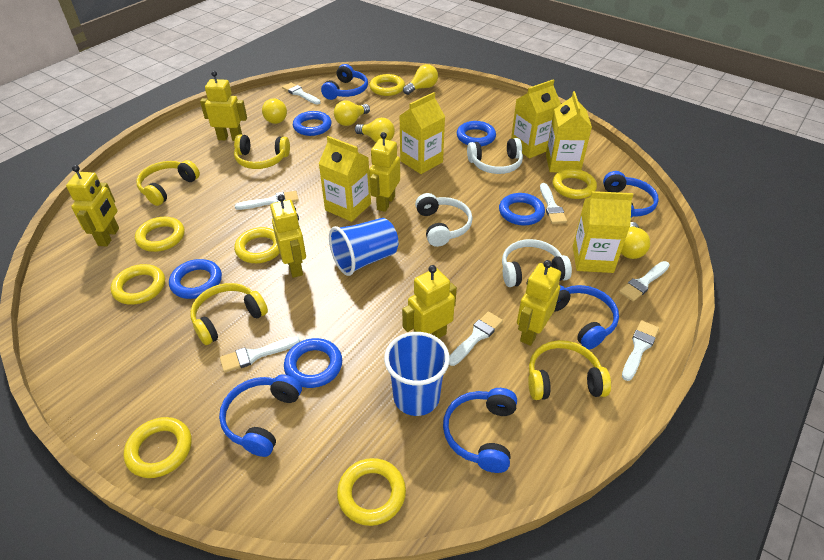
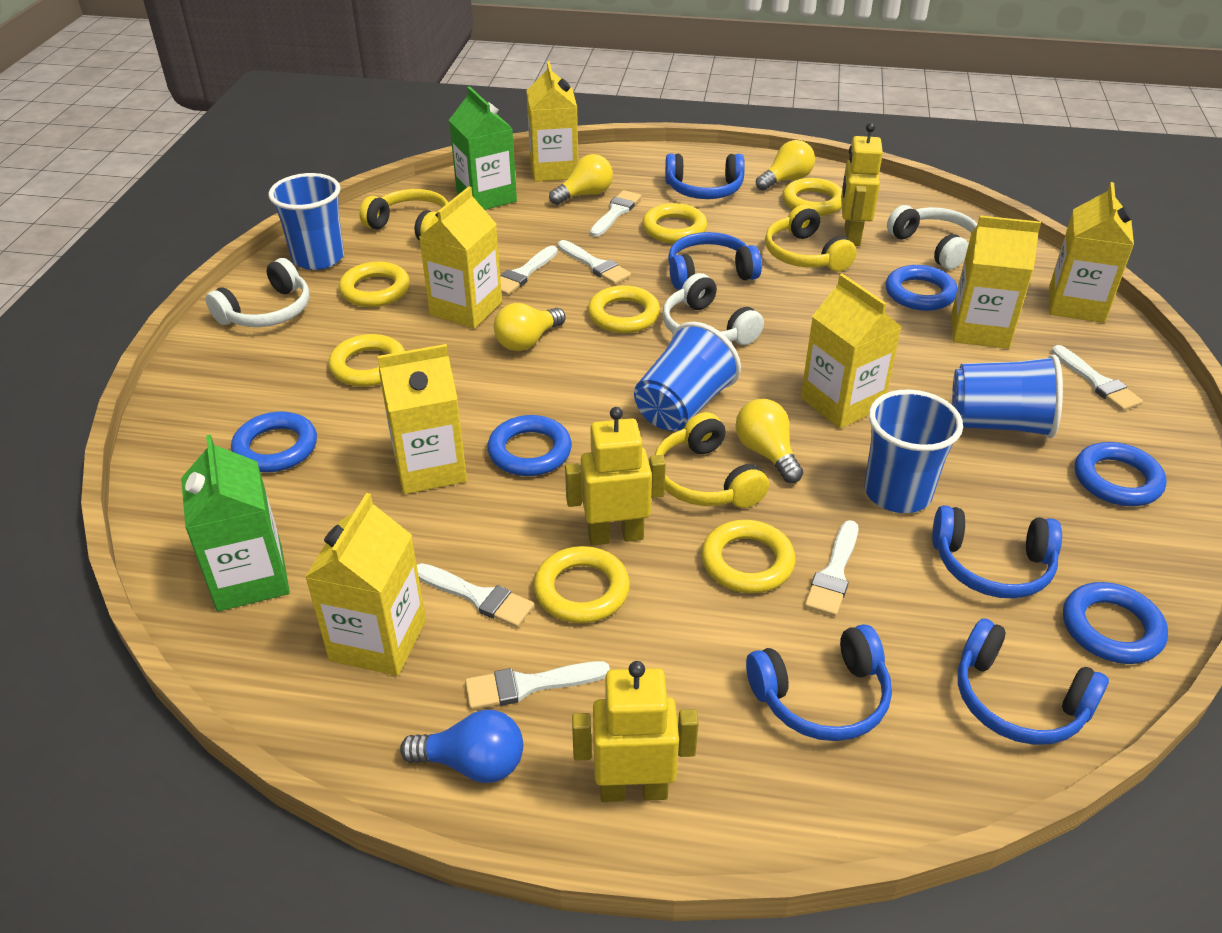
blue cup: [329,218,398,276] [384,332,450,416] = 2 -> [269,173,344,270] [634,322,741,431] [865,389,963,513] [952,354,1063,438] = 4
blue light bulb: none = 0 -> [400,710,523,783] = 1
green carton: none = 0 -> [181,435,290,611] [449,86,517,210] = 2
yellow carton: [319,136,371,222] [400,92,445,174] [511,80,561,158] [546,91,592,172] [573,191,633,273] = 5 -> [305,493,426,676] [378,344,467,494] [419,187,502,329] [526,61,578,182] [801,274,902,429] [952,216,1041,349] [1049,182,1134,323] = 7
yellow headphones: [136,160,200,206] [190,283,268,345] [234,134,290,169] [528,340,611,400] = 4 -> [360,189,449,241] [655,412,769,508] [765,205,857,272] = 3
yellow light bulb: [262,98,287,124] [334,100,370,126] [355,118,395,142] [403,64,438,95] [621,222,650,259] = 5 -> [494,303,566,351] [549,154,613,205] [735,399,803,483] [756,140,815,191] = 4
yellow robot: [66,165,119,247] [200,71,247,141] [270,194,306,278] [369,132,400,212] [402,265,457,338] [517,260,561,346] = 6 -> [565,407,666,546] [572,661,699,802] [841,123,883,246] = 3

